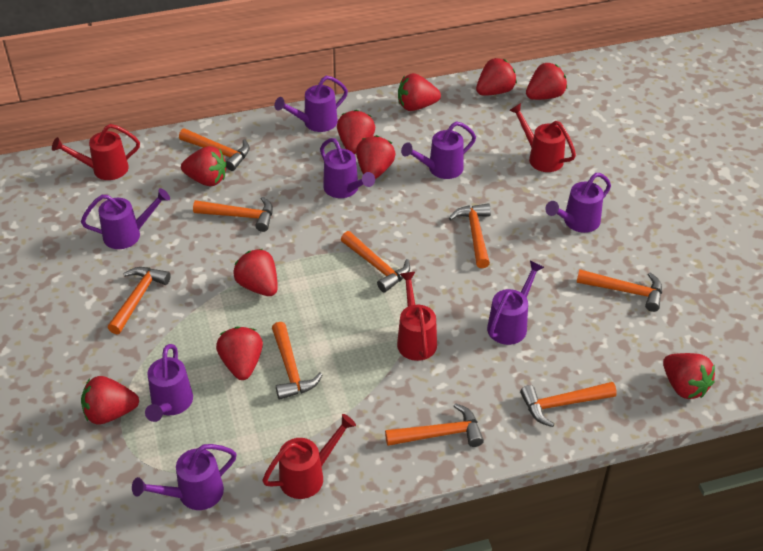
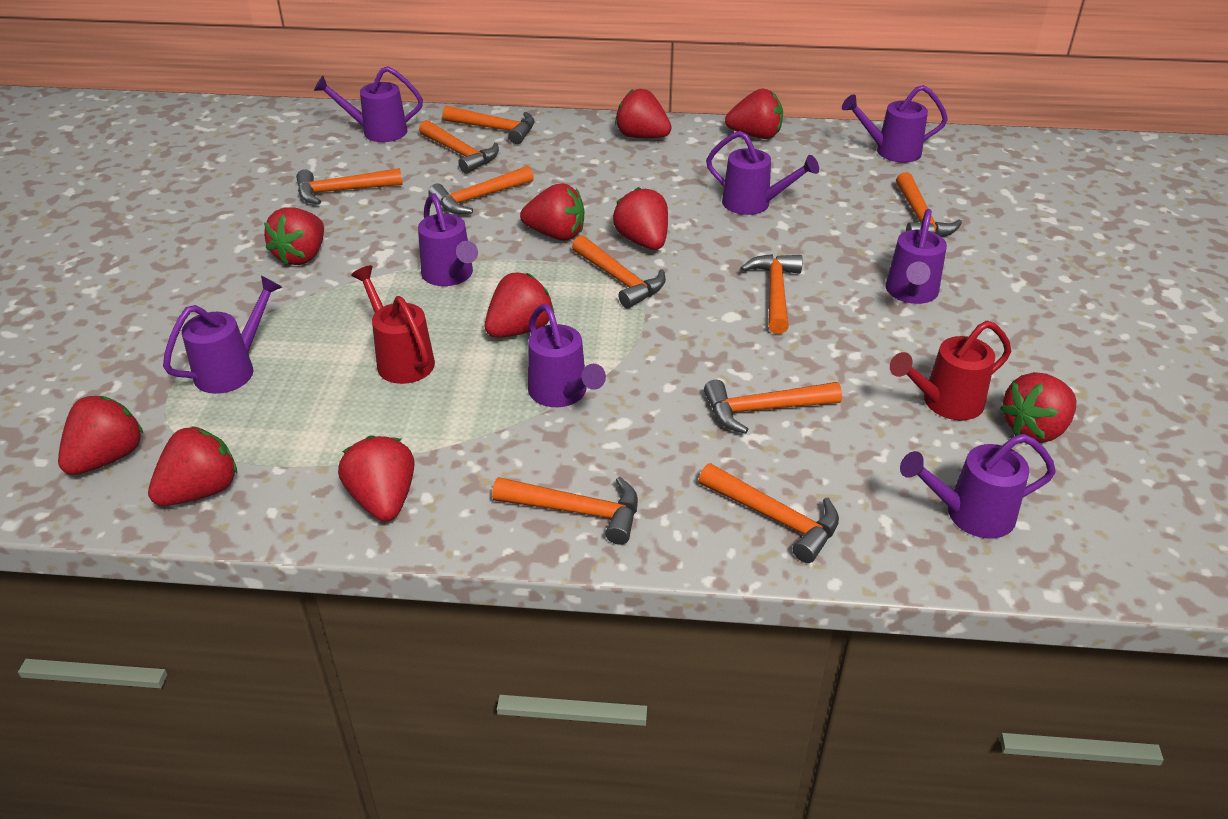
orange hammer: [108,267,171,334] [179,129,250,171] [193,197,273,232] [272,322,323,400] [341,231,410,292] [385,403,484,447] [449,203,491,268] [520,382,617,427] [577,269,662,312] = 9 -> [296,168,403,204] [419,120,499,174] [428,166,534,214] [442,106,535,144] [492,477,638,545] [572,235,666,308] [699,463,839,563] [704,380,842,434] [740,254,803,334] [896,172,962,237] = 10
red watering can: [52,124,140,180] [262,414,356,499] [397,272,437,361] [509,103,576,172] = 4 -> [351,265,435,384] [890,321,1011,420] = 2

